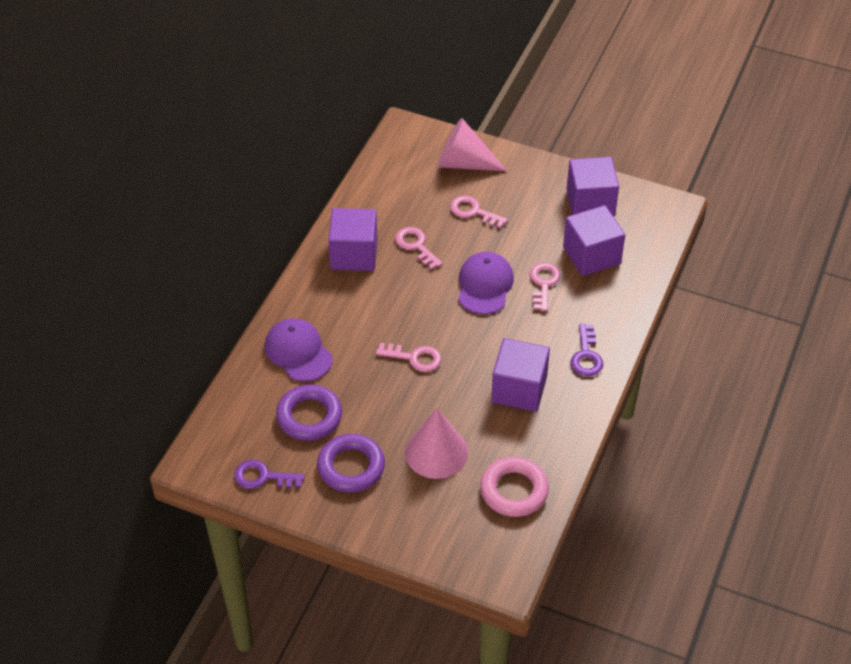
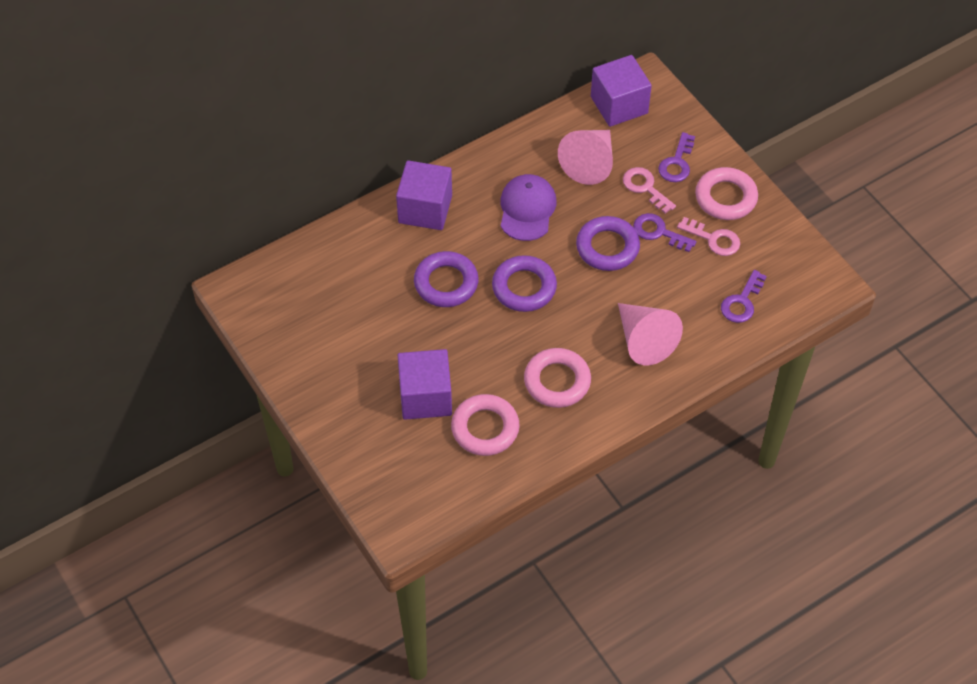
pink key: [376,343,441,372] [395,227,443,270] [450,195,508,229] [530,262,561,312] = 4 -> [623,167,676,214] [677,217,740,256] = 2
pink ring: [480,457,549,517] = 1 -> [451,394,520,456] [524,348,591,408] [695,167,758,220] = 3
purple cap: [265,318,333,382] [458,252,514,314] = 2 -> [501,174,556,241] = 1
purple cube: [328,208,377,271] [491,338,550,412] [563,205,625,276] [566,157,619,216] = 4 -> [396,160,452,230] [398,349,452,420] [591,55,652,127] = 3
purple key: [234,460,305,489] [571,324,603,376] = 2 -> [633,213,696,252] [658,132,695,182] [721,270,767,323] = 3
purple ring: [276,384,342,441] [317,434,385,493] = 2 -> [414,251,479,307] [492,255,557,312] [576,216,640,271] = 3

